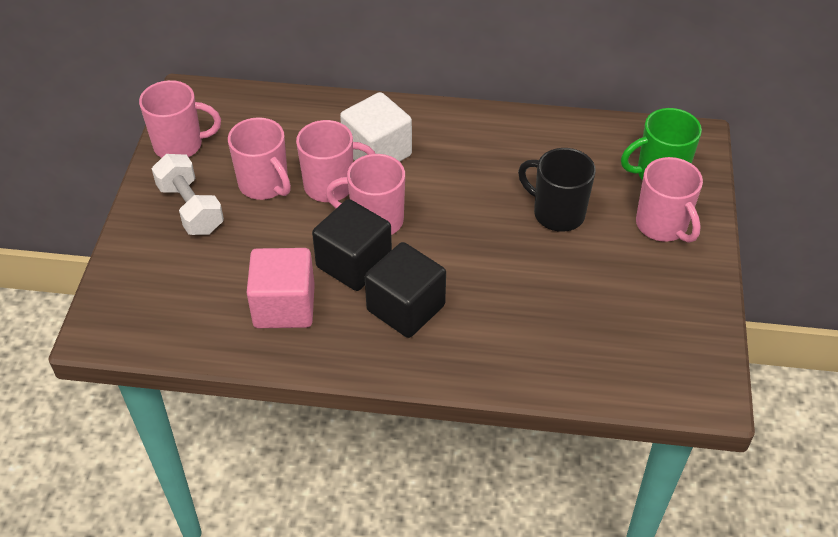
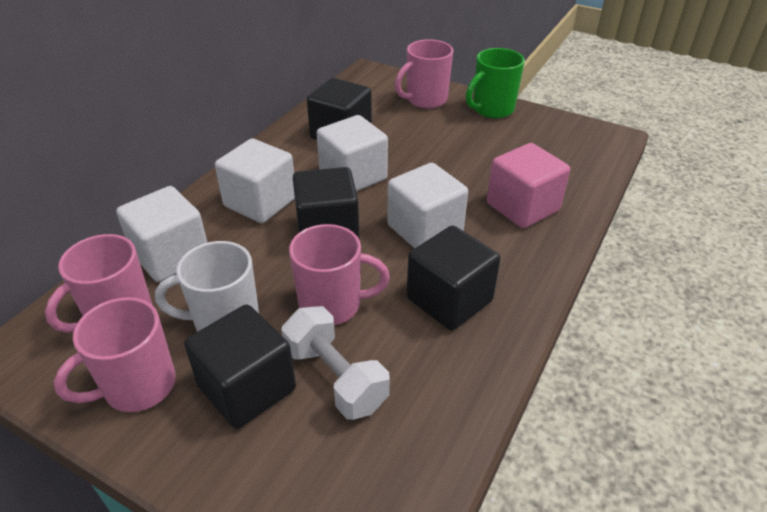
black cube: [312,199,392,291] [365,242,446,338] = 2 -> [184,304,296,429] [293,167,359,238] [307,78,372,140] [407,225,500,330] = 4
black mug: [518,148,596,232] = 1 -> none = 0
pink mug: [139,80,221,158] [228,117,291,200] [296,120,375,202] [326,154,405,235] [636,157,703,243] = 5 -> [45,234,153,333] [54,297,176,412] [289,224,390,325] [395,39,454,109] = 4
white cube: [340,92,412,162] = 1 -> [116,186,207,282] [215,138,295,223] [317,115,388,191] [387,163,468,248] = 4
white mug: none = 0 -> [155,241,259,332] = 1

